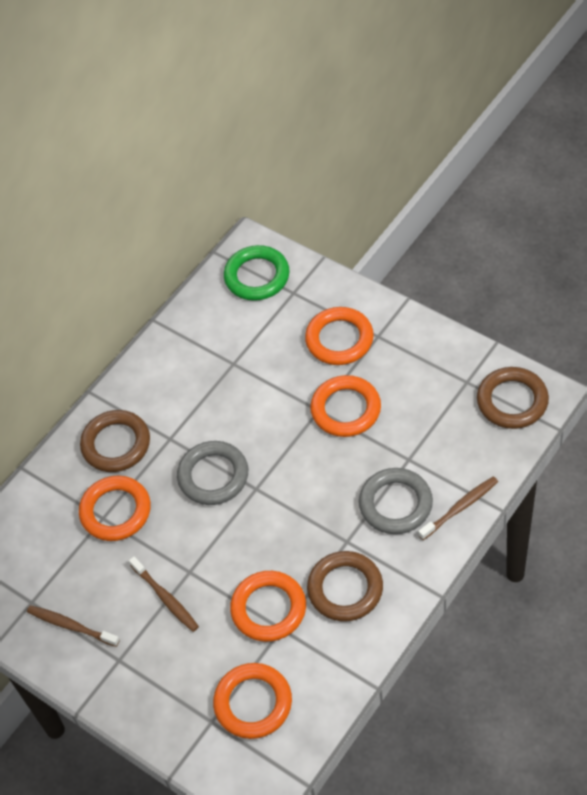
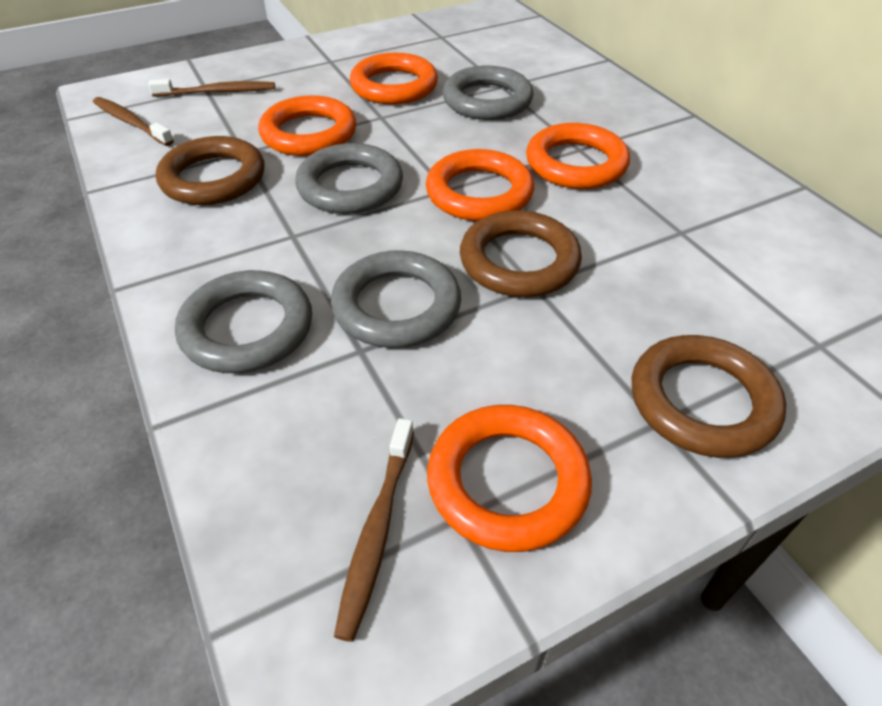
green ring: [224,245,289,301] = 1 -> none = 0
grey ring: [177,441,248,505] [359,468,433,534] = 2 -> [175,270,312,373] [295,143,403,214] [331,250,461,348] [443,66,534,120] = 4

